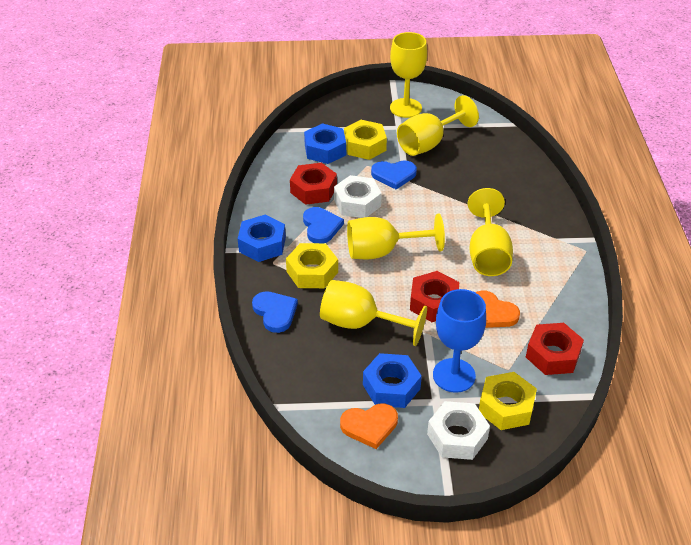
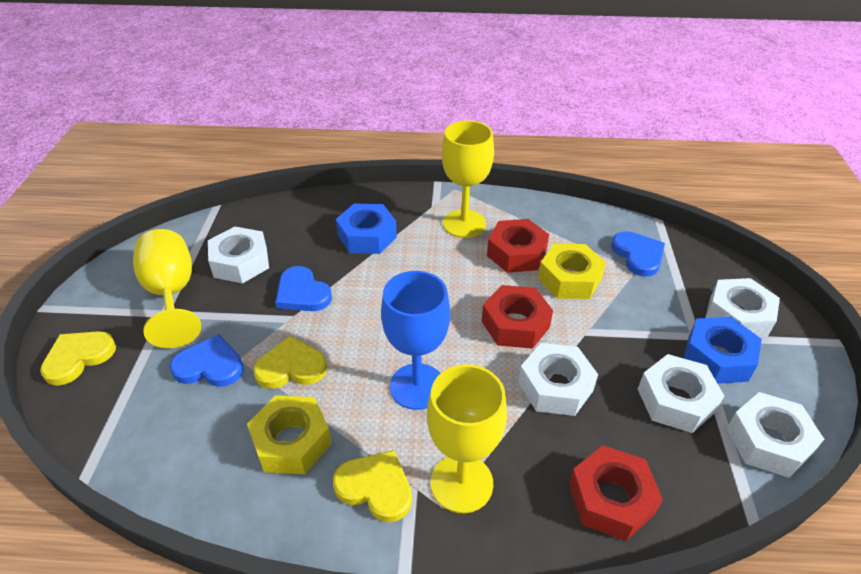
blue nut: [238,215,286,262] [304,123,346,164] [363,353,422,408] = 3 -> [336,204,397,254] [683,317,762,384] = 2
orange heart: [340,404,398,449] [475,290,520,328] = 2 -> none = 0
white nut: [334,175,382,218] [427,401,490,460] = 2 -> [208,227,269,284] [518,343,598,416] [638,354,724,433] [705,278,780,338] [726,392,825,478] = 5
yellow goblet: [320,280,427,346] [347,214,445,259] [390,32,427,118] [397,95,479,156] [468,188,513,276] = 5 -> [133,229,201,348] [427,364,507,513] [442,121,494,238] = 3
yellow heart: none = 0 -> [40,331,116,386] [253,336,327,389] [333,450,412,522] = 3
yellow nut: [286,243,338,288] [344,120,387,160] [479,372,537,430] = 3 -> [247,395,332,474] [538,244,606,299] = 2

